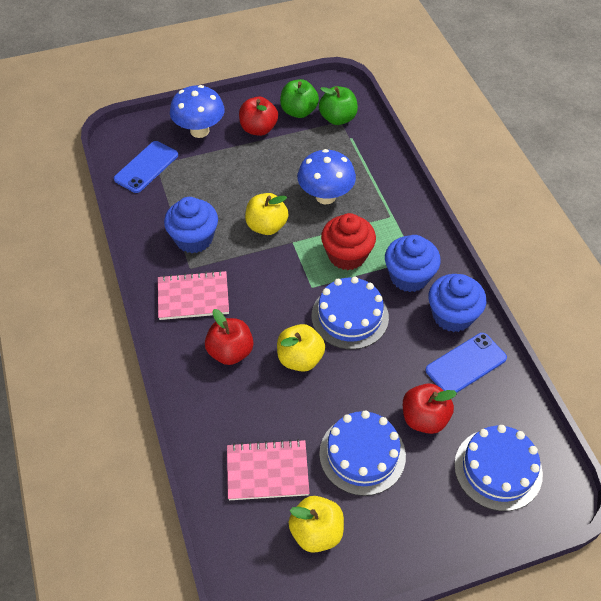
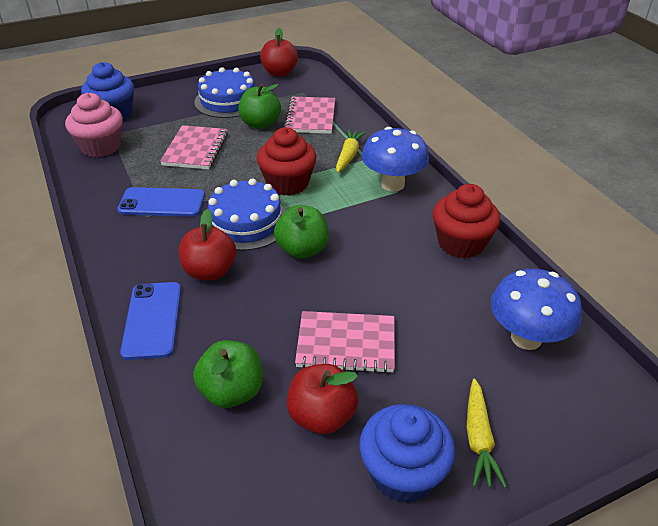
blue cake: [312,276,389,350] [319,410,406,496] [454,425,543,511] = 3 -> [194,67,255,118] [208,178,286,251] = 2
blue cupcake: [164,197,218,253] [385,235,441,292] [428,274,487,332] = 3 -> [81,62,134,120] [359,404,455,503] = 2
green apple: [280,79,319,118] [319,86,358,125] = 2 -> [193,340,263,408] [238,84,281,129] [274,205,329,259] = 3
pink cupcake: none = 0 -> [65,93,123,157] = 1
pink notebook: [158,270,229,320] [227,439,309,500] = 2 -> [160,125,228,170] [284,97,335,134] [295,311,395,374] = 3
red cupcake: [321,213,376,270] = 1 -> [257,127,317,196] [433,184,500,259] = 2
yellow apple: [245,193,289,235] [277,324,325,372] [289,496,344,553] = 3 -> none = 0
yellow carrot: none = 0 -> [336,129,366,173] [466,378,507,488] = 2

